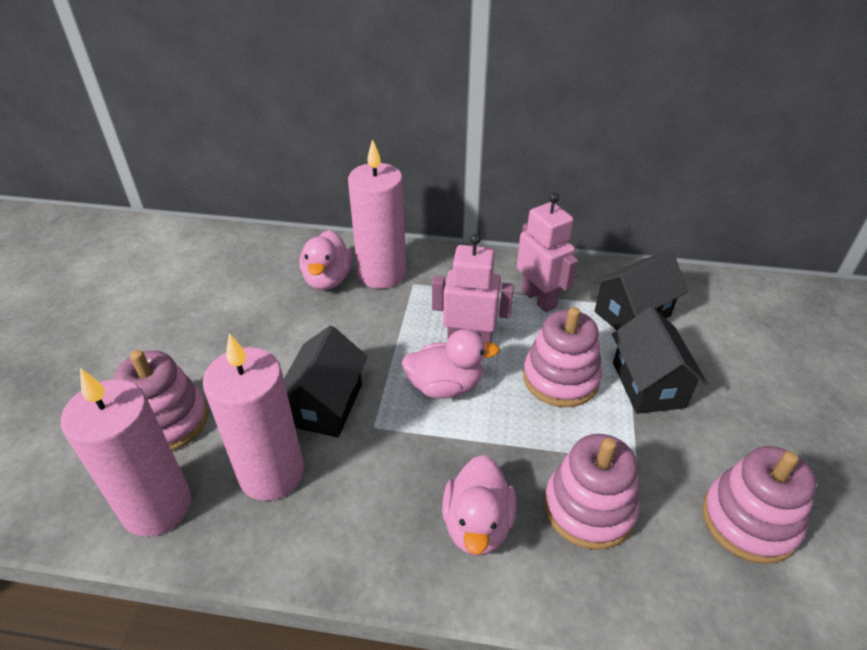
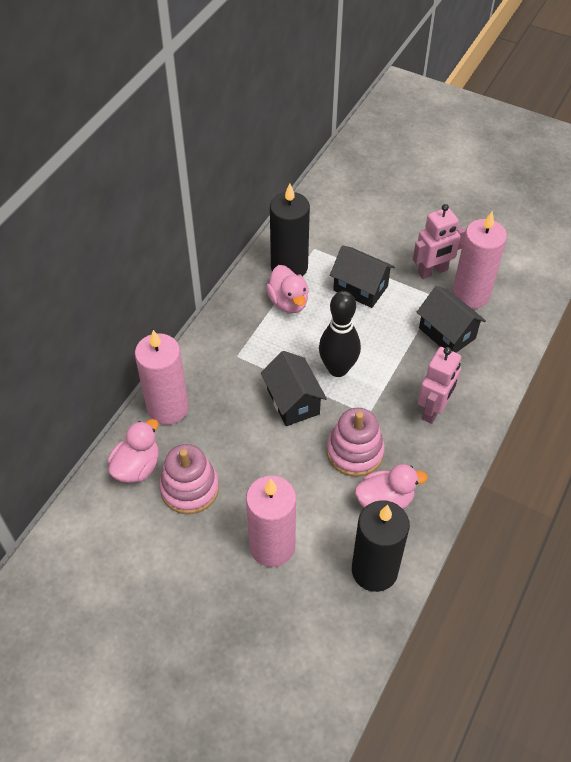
black bowling pin: none = 0 -> [319,291,361,377] = 1
black candle: none = 0 -> [270,184,310,277] [352,500,410,592] = 2
pink stacking toy: [114,350,208,451] [523,307,602,407] [544,434,640,550] [702,446,816,564] = 4 -> [159,444,219,514] [327,408,385,477] = 2

